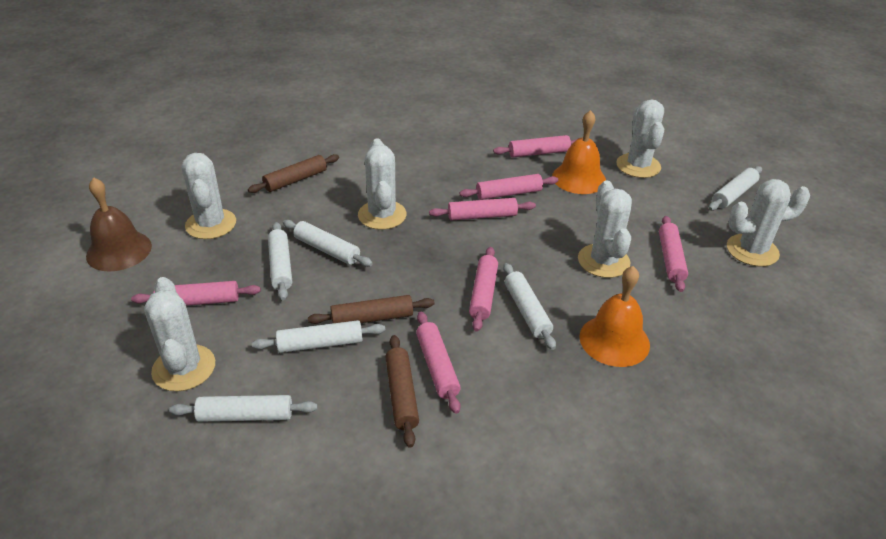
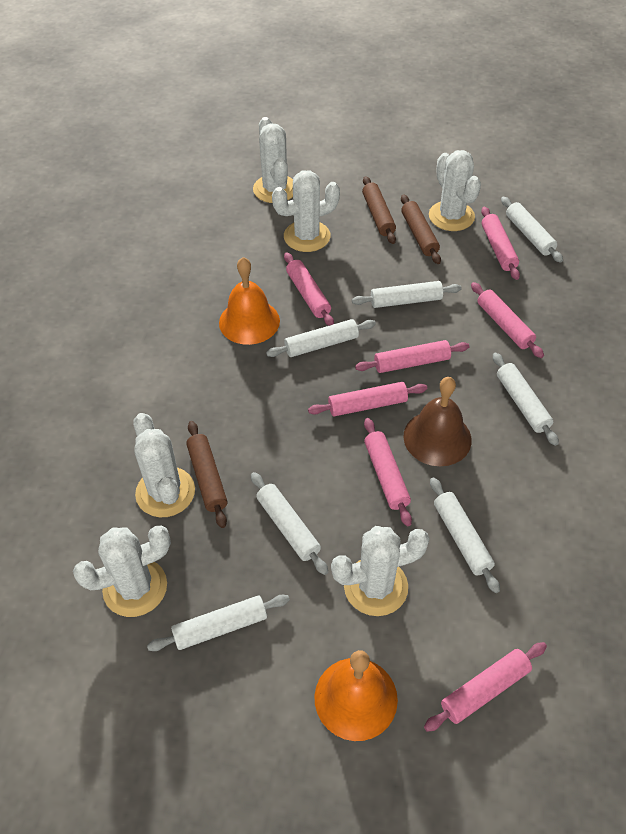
white rolling pin: [169,395,318,422] [252,320,385,353] [268,222,292,300] [283,220,373,267] [503,263,556,350] [708,166,762,211] = 6 -> [147,595,290,651] [251,472,328,575] [266,319,376,357] [352,281,462,308] [430,477,500,593] [493,353,559,446] [501,197,563,263] = 7

